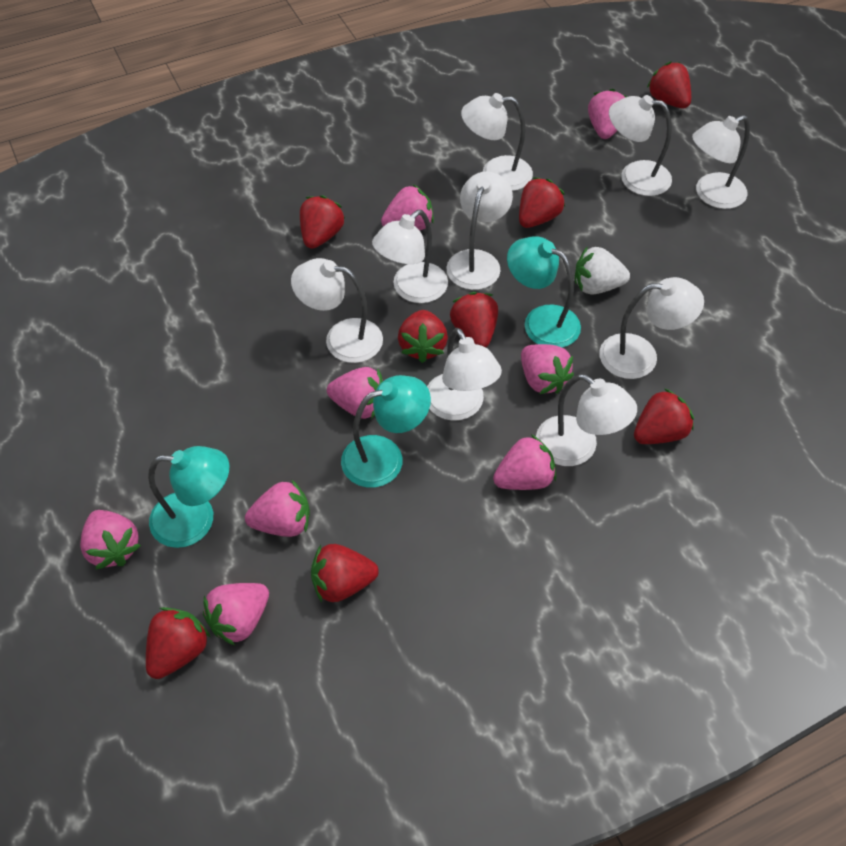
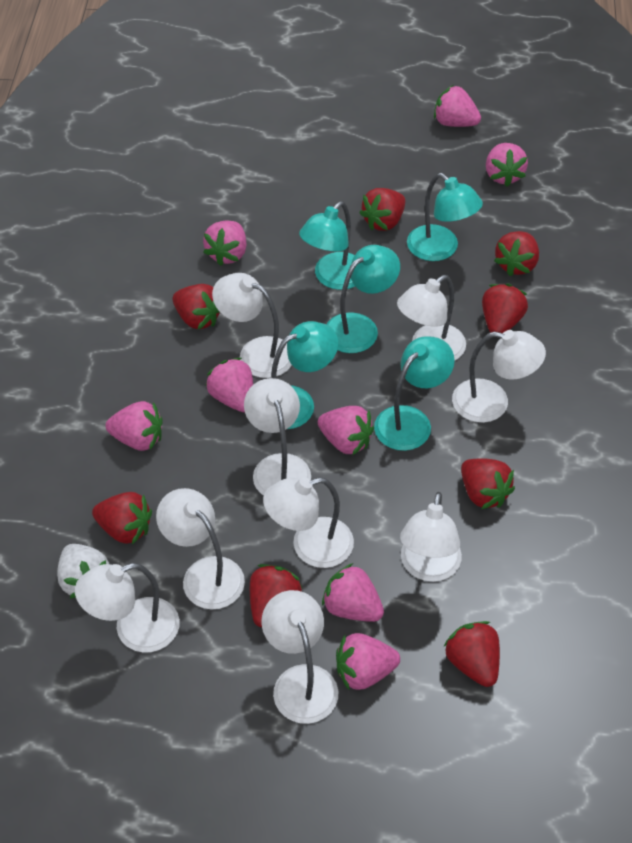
turquoise lamp: [148,446,229,548] [341,375,431,488] [507,236,581,348] = 3 -> [271,321,338,429] [299,201,355,290] [326,245,400,353] [374,336,455,451] [407,173,483,261] = 5

